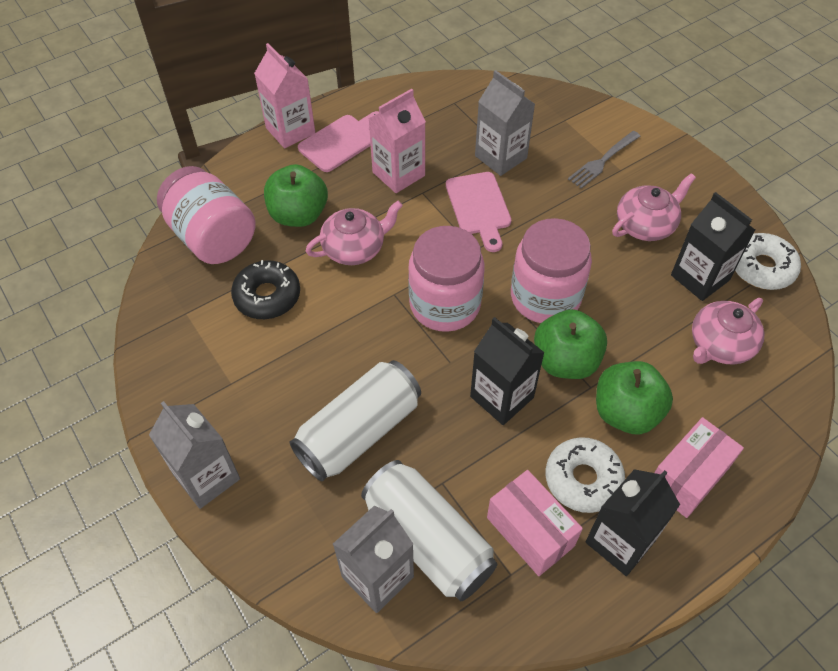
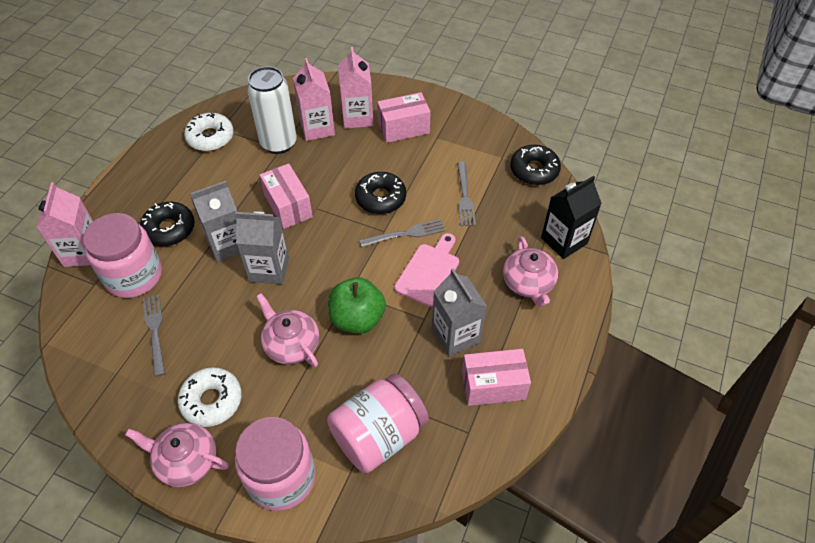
black carton: [470,317,545,425] [586,469,680,576] [671,192,755,301] = 3 -> [541,176,602,259] = 1
black donut: [231,260,300,319] = 1 -> [140,202,195,247] [355,172,406,214] [510,145,561,185] = 3
green apple: [264,164,328,227] [534,309,607,379] [596,361,673,435] = 3 -> [328,277,386,334] = 1
grey fork: [568,131,640,189] = 1 -> [143,295,165,377] [360,219,445,247] [457,162,476,226] = 3
pink box: [487,470,583,576] [655,417,744,518] = 2 -> [260,163,313,229] [377,92,431,143] [462,349,531,406] = 3
pink carton: [254,43,315,148] [368,89,426,193] = 2 -> [36,182,93,267] [293,58,335,141] [338,47,373,129] = 3
pink cutting board: [298,111,379,172] [446,172,511,252] = 2 -> [394,233,459,307] = 1
white can: [290,360,421,481] [361,460,497,601] = 2 -> [247,66,297,154] = 1

